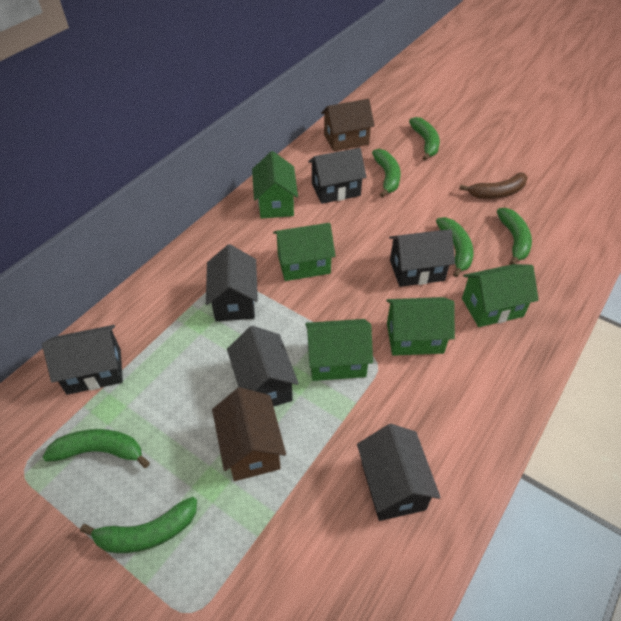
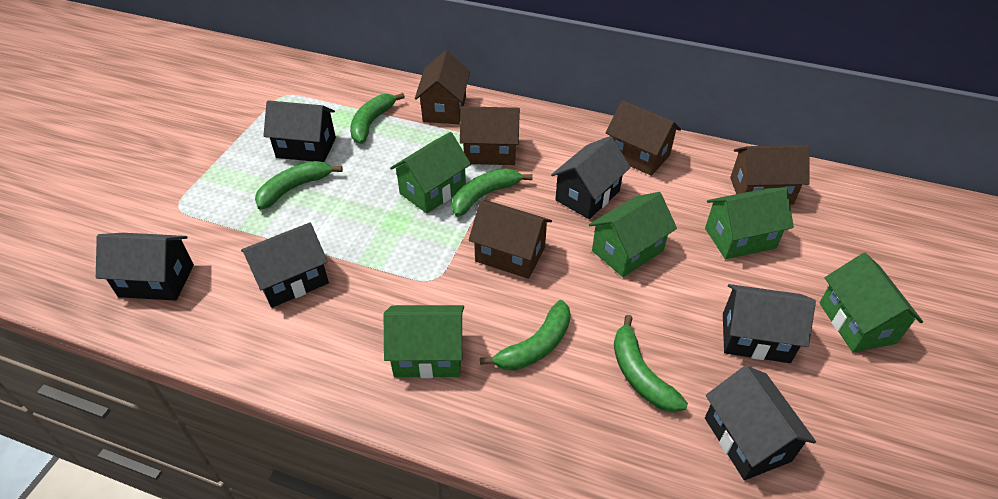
brown banana: [459,172,528,199] = 1 -> none = 0
brown house: [212,387,286,481] [321,99,375,151] = 2 -> [415,50,470,124] [460,106,520,165] [468,200,552,279] [606,100,681,176] [730,145,810,205] = 5
green banana: [43,429,150,468] [80,497,197,553] [372,149,401,197] [409,117,440,161] [436,217,473,277] [497,208,532,265] = 6 -> [255,161,343,210] [350,93,405,144] [452,168,532,217] [480,300,571,371] [614,315,688,413] = 5

